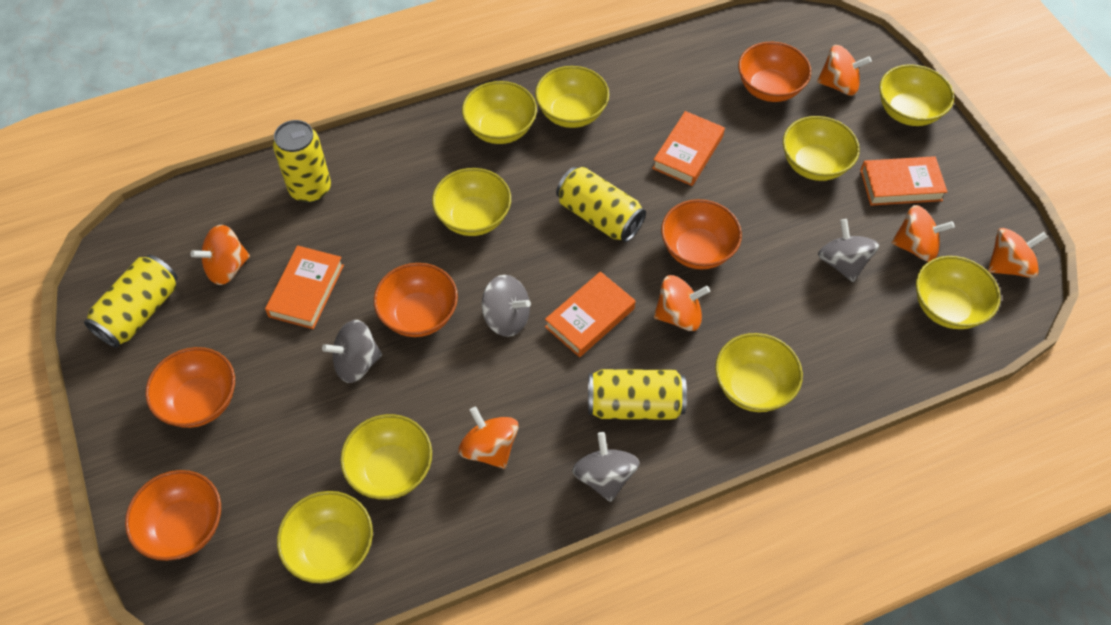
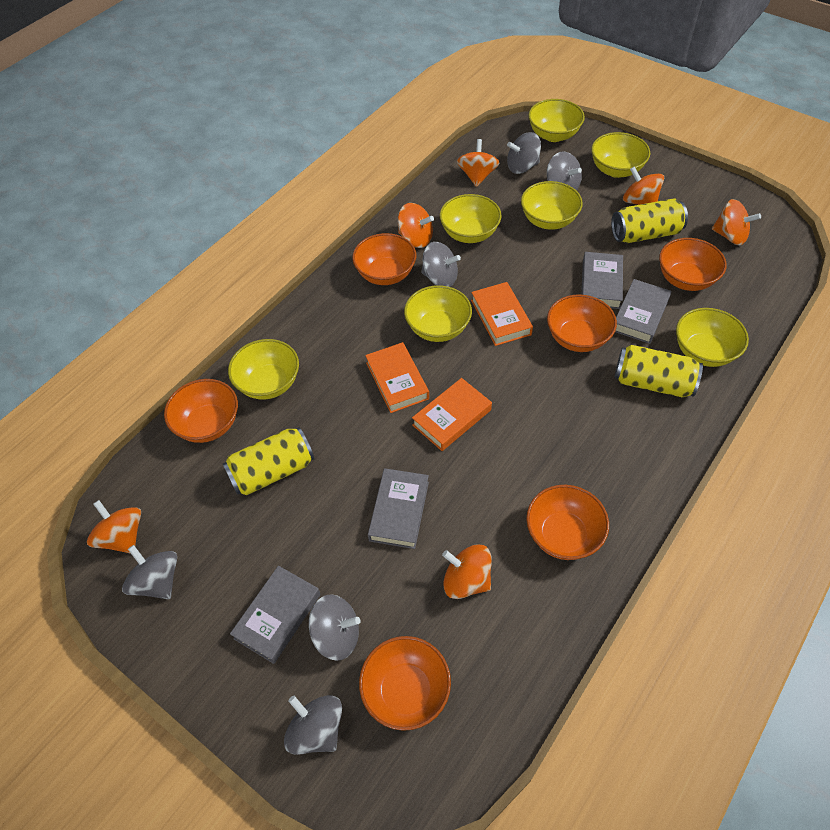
grey book: none = 0 -> [230,566,320,664] [368,468,429,549] [581,252,623,309] [615,279,672,344] = 4
grey spinning top: [322,320,382,383] [482,275,531,337] [572,432,639,502] [818,219,879,282] = 4 -> [122,545,177,599] [284,695,342,755] [309,594,361,661] [421,242,461,287] [507,132,541,174] [547,151,582,191] = 6
orange book: [265,246,344,329] [545,271,636,357] [652,111,725,186] [860,156,947,206] = 4 -> [365,342,429,413] [412,378,492,451] [471,282,533,346] = 3
orange bowl: [125,470,221,561] [145,347,235,428] [374,263,458,337] [661,199,742,270] [738,42,811,102] = 5 -> [164,379,238,443] [352,233,416,285] [359,636,451,731] [526,485,609,560] [547,294,617,352] [659,238,727,291] = 6
yellow bowl: [277,491,373,583] [340,414,432,500] [432,168,511,236] [462,81,537,144] [535,66,609,128] [715,333,803,412] [783,116,860,181] [879,64,954,126] [916,256,1000,329] = 9 -> [228,339,299,400] [404,285,472,342] [440,194,502,243] [521,181,583,230] [529,99,585,142] [591,132,650,178] [676,308,749,367] = 7
yellow can: [84,255,178,348] [273,120,331,203] [556,167,646,242] [588,369,687,420] = 4 -> [223,427,314,495] [611,199,688,243] [615,345,703,397] = 3

